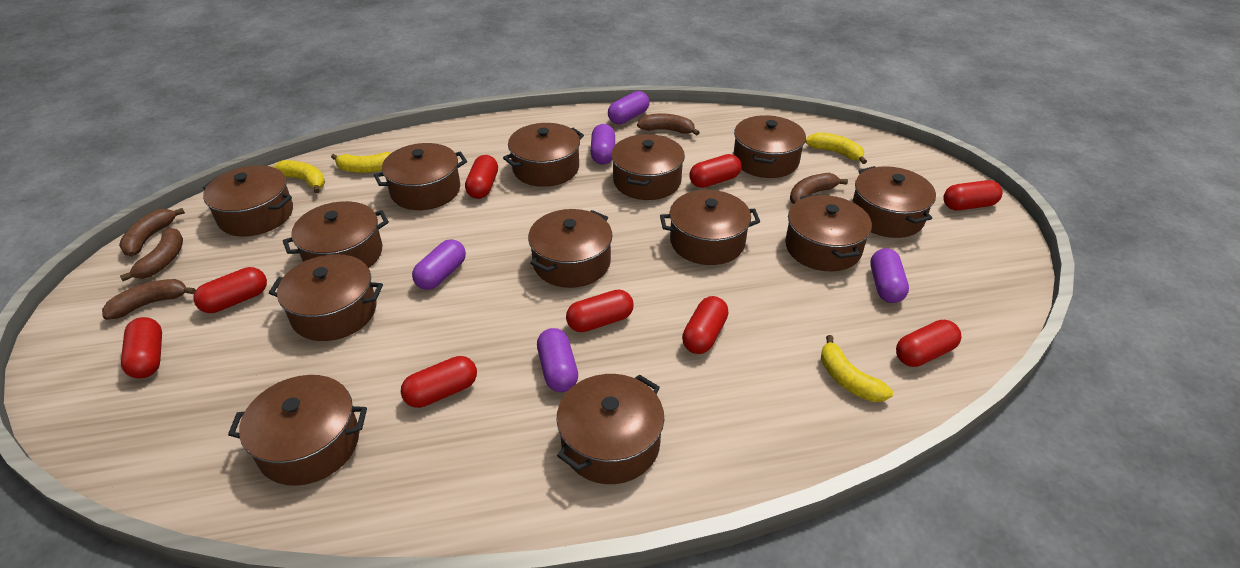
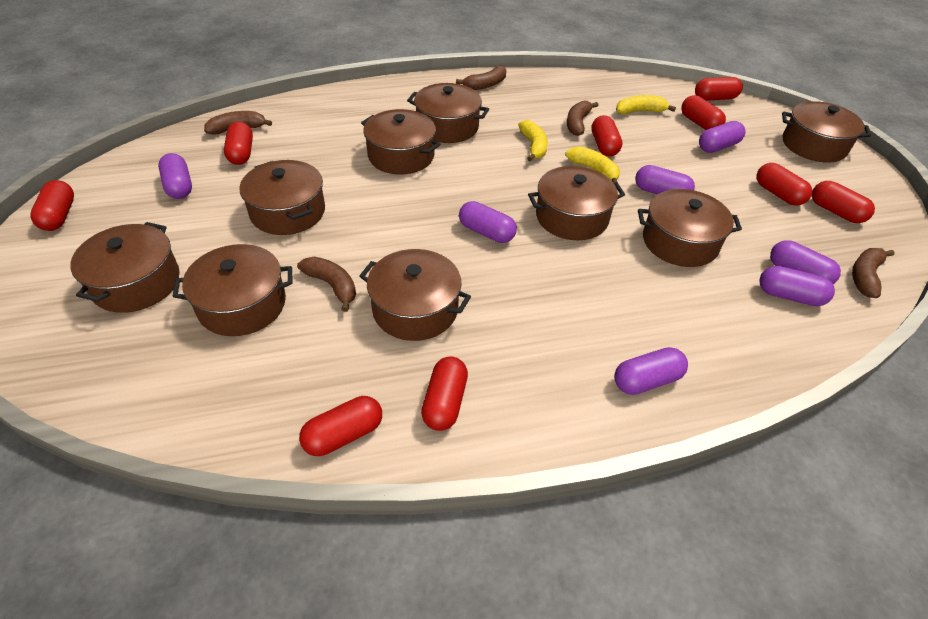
brown pot: [203,165,293,237] [228,375,367,486] [269,254,383,341] [283,201,389,268] [374,143,467,210] [503,123,584,187] [528,209,613,288] [556,374,664,484] [611,134,685,200] [660,190,760,265] [733,115,806,178] [785,194,872,272] [852,166,936,238] = 13 -> [70,222,180,313] [172,244,292,336] [239,160,325,235] [359,249,471,341] [361,109,440,175] [407,83,489,143] [528,166,625,240] [638,189,742,267] [782,101,871,163] = 9
purple capsule: [412,239,466,290] [537,328,578,392] [591,124,615,165] [608,91,650,124] [870,248,909,303] = 5 -> [158,153,192,199] [459,201,517,243] [614,347,688,395] [635,165,695,195] [699,121,745,153] [759,266,835,306] [770,240,841,284] = 7
yellow banana: [273,160,325,193] [331,152,391,173] [805,133,867,164] [821,335,893,402] = 4 -> [518,120,548,162] [565,146,620,183] [616,95,676,114] = 3

